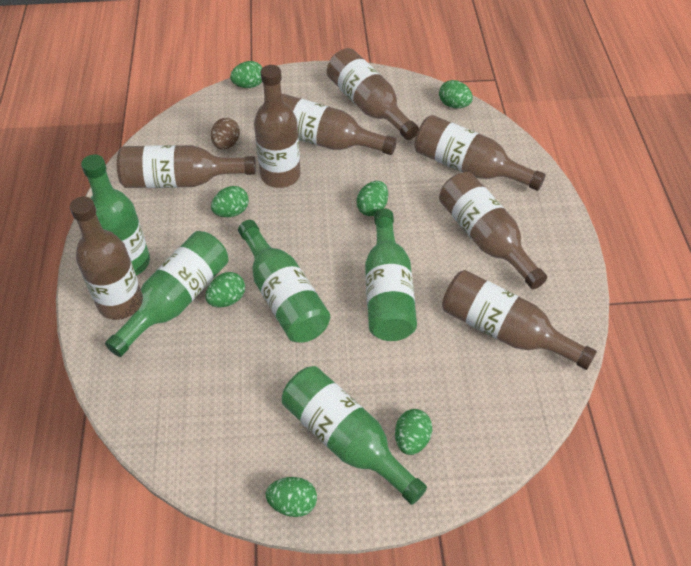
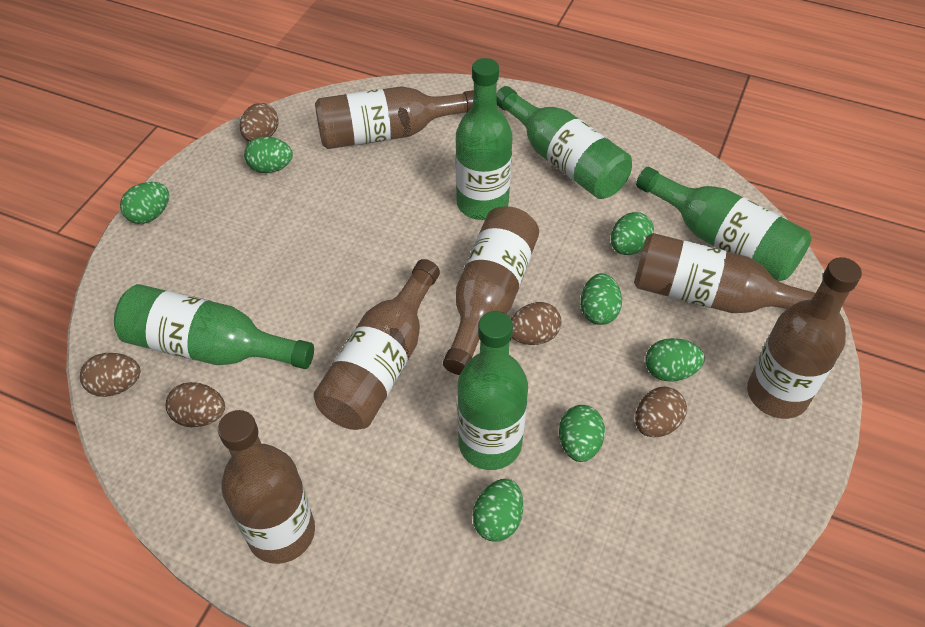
brown bottle: [70,196,141,320] [117,145,256,188] [254,65,300,188] [282,94,397,155] [327,48,419,140] [414,115,546,191] [439,172,547,289] [442,270,597,370] = 8 -> [218,410,315,564] [313,259,440,430] [315,86,474,149] [443,206,539,375] [634,233,815,313] [747,257,862,419] = 6
brown egg: [211,118,240,150] = 1 -> [80,353,140,397] [166,382,225,427] [240,103,278,142] [511,302,562,345] [635,387,687,437] = 5

